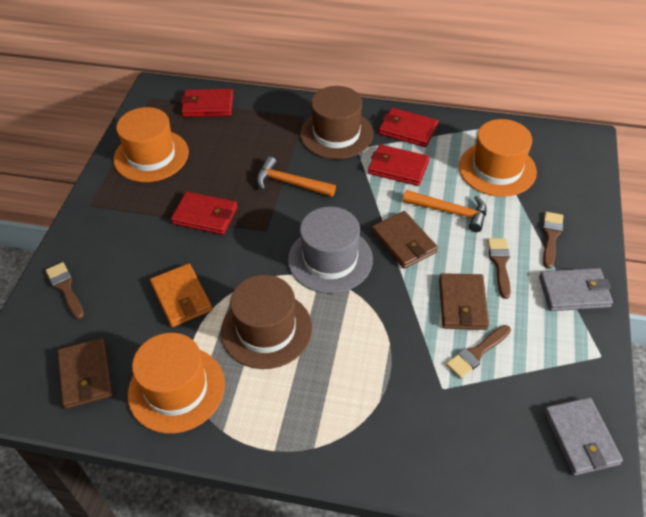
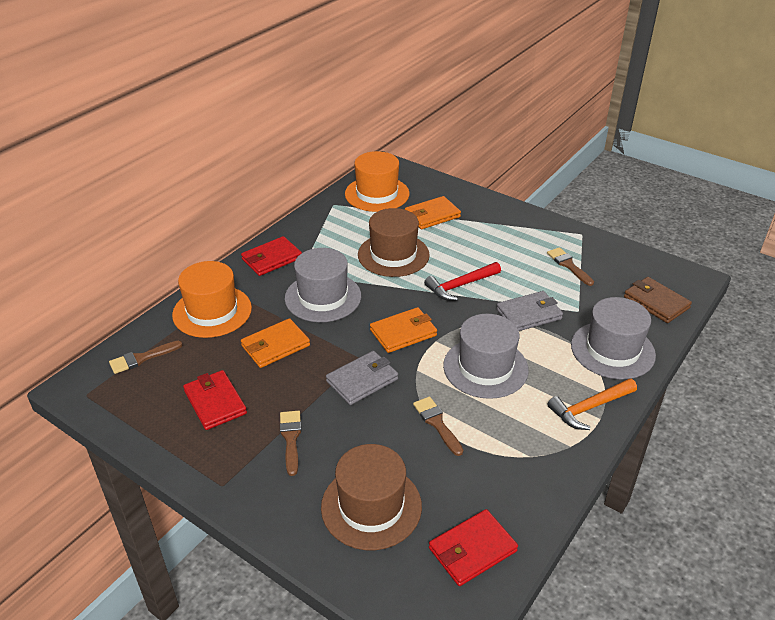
brown wallet: [57,338,113,409] [372,211,438,269] [439,273,489,330] = 3 -> [624,277,692,323] = 1
grey hat: [288,207,373,294] = 1 -> [285,248,361,322] [443,314,529,399] [571,297,656,379] = 3
orange hammer: [256,157,336,197] [403,190,487,232] = 2 -> [547,378,637,430] = 1
orange hat: [114,107,189,182] [128,333,225,434] [459,119,537,197] = 3 -> [172,261,252,338] [345,151,409,212] = 2
orange wallet: [150,263,212,327] = 1 -> [241,318,310,368] [370,307,437,353] [405,196,461,229] = 3
red hammer: none = 0 -> [424,262,501,301] = 1
red wallet: [171,192,238,235] [181,89,234,117] [368,144,430,186] [379,108,439,147] = 4 -> [183,370,247,430] [241,236,302,276] [429,509,518,586] = 3

